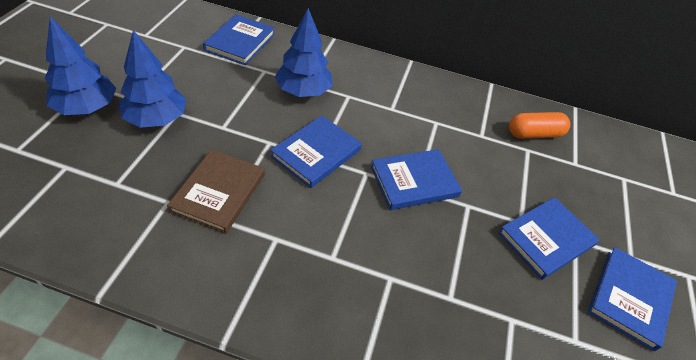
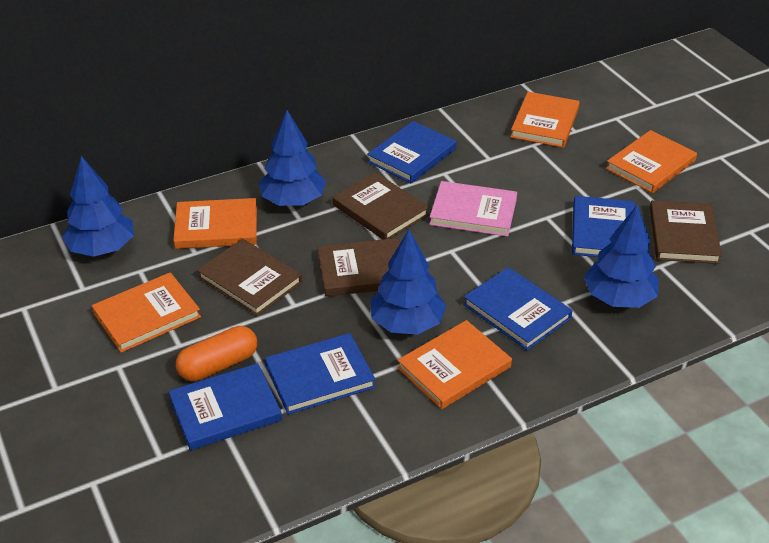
blue tree: [45,17,117,115] [119,30,187,128] [275,8,332,97] = 3 -> [62,156,134,257] [259,110,326,206] [370,230,446,335] [584,205,659,308] = 4
brown book: [167,149,265,234] = 1 -> [197,239,302,316] [318,238,400,296] [332,172,429,239] [650,200,722,264] = 4
orange book: none = 0 -> [92,272,201,353] [173,198,257,249] [397,320,512,409] [511,92,580,148] [606,130,697,193] = 5
pink book: none = 0 -> [429,181,517,237] = 1

